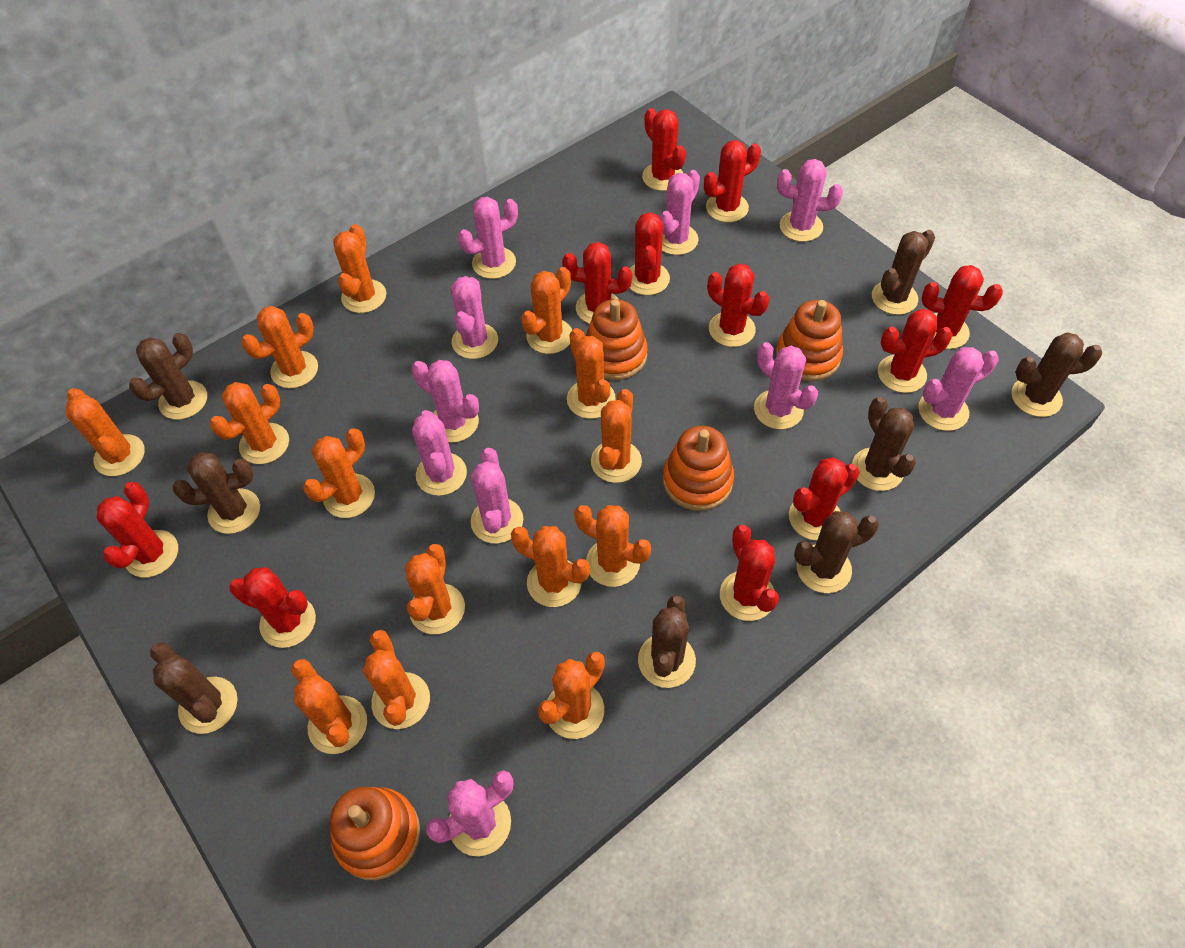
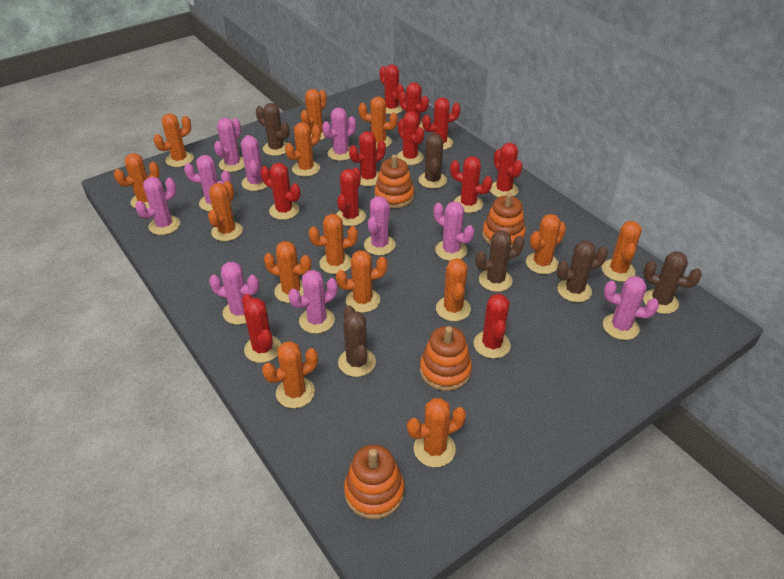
brown cactus: [129,333,207,420] [150,642,238,734] [173,452,260,534] [638,595,696,688] [794,511,879,593] [852,397,916,491] [872,230,935,315] [1011,332,1102,417] = 8 -> [256,103,289,156] [338,305,376,377] [418,133,447,189] [475,231,525,292] [556,240,608,302] [643,251,702,314] = 6

